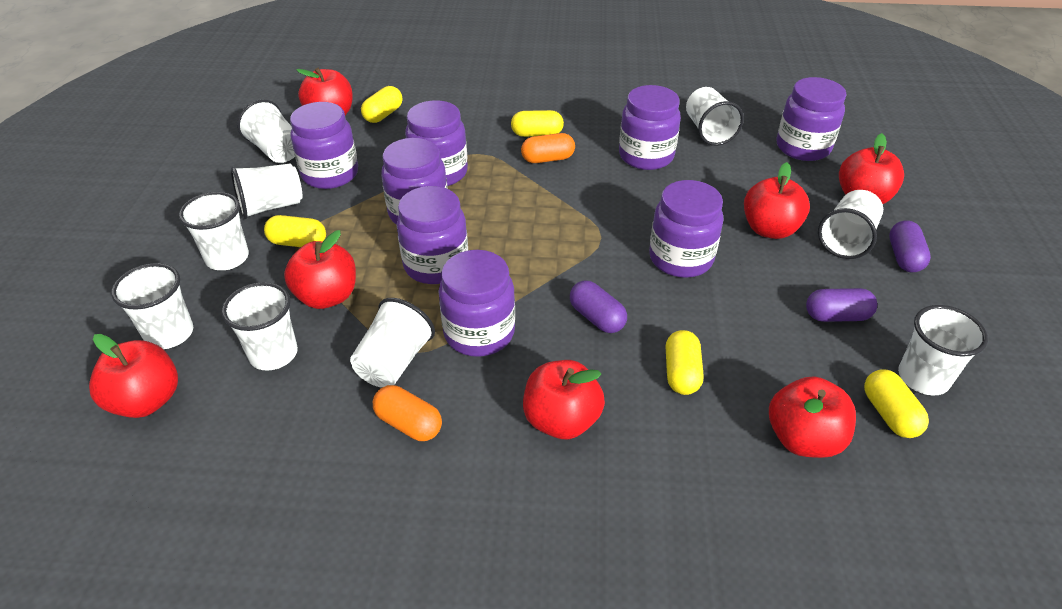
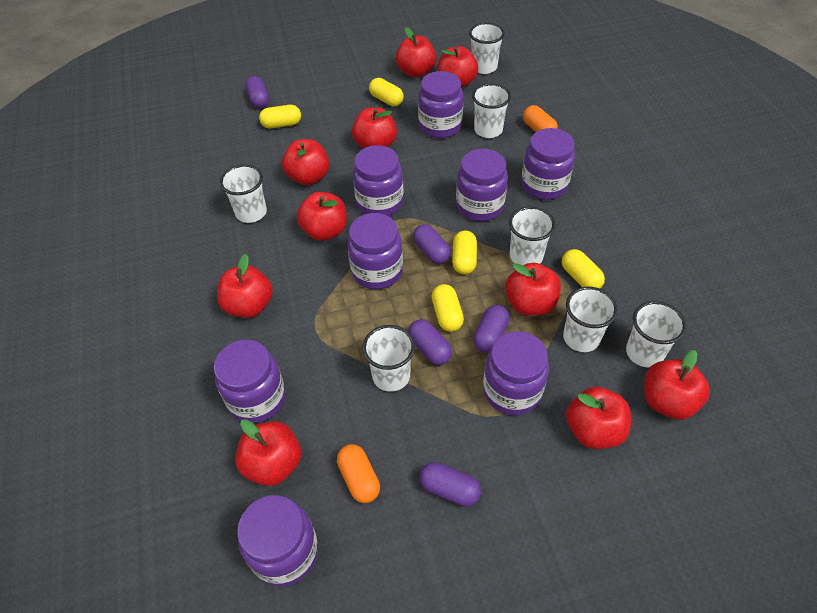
purple capsule: [570,280,627,333] [806,288,877,322] [889,220,931,272] = 3 -> [245,76,269,108] [408,319,452,365] [413,224,451,264] [419,462,481,507] [473,305,510,353] = 5
red apple: [89,334,178,418] [284,230,356,309] [296,68,353,115] [523,360,605,439] [744,162,810,239] [769,376,856,458] [839,133,904,204] = 7 -> [217,254,273,318] [235,419,301,486] [282,139,329,185] [297,192,347,241] [352,107,397,148] [396,27,436,78] [437,46,478,88] [505,263,561,316] [566,387,631,449] [644,350,710,420] = 10
white cup: [111,263,193,349] [179,192,249,270] [222,282,298,371] [231,164,302,219] [237,99,295,163] [350,298,435,388] [686,87,744,146] [818,190,883,259] [898,305,988,395] = 9 -> [220,165,267,223] [362,325,415,392] [469,23,505,74] [472,83,511,138] [509,207,556,265] [563,287,618,352] [626,301,686,368] = 7

